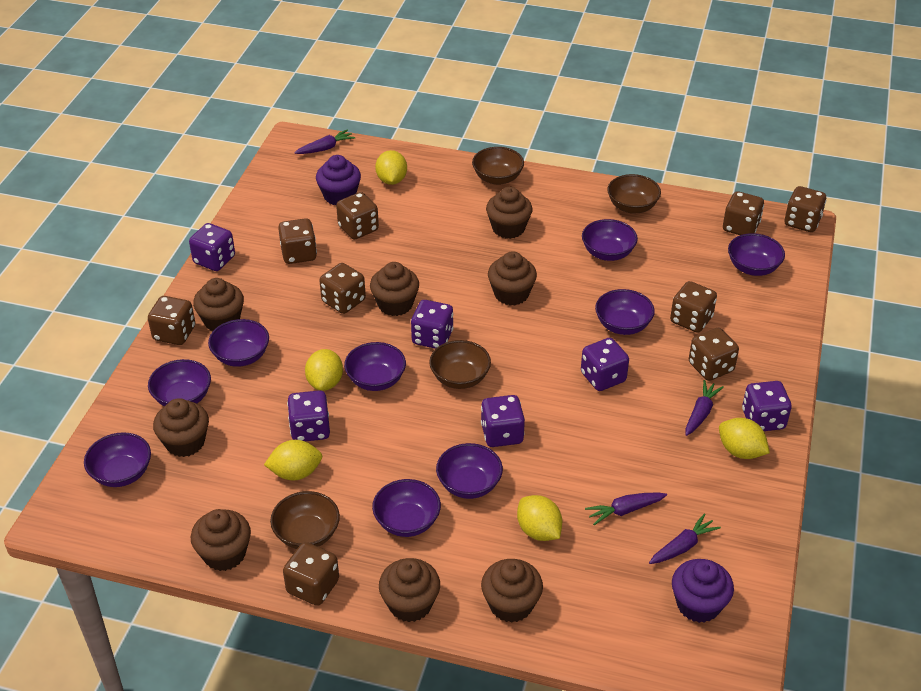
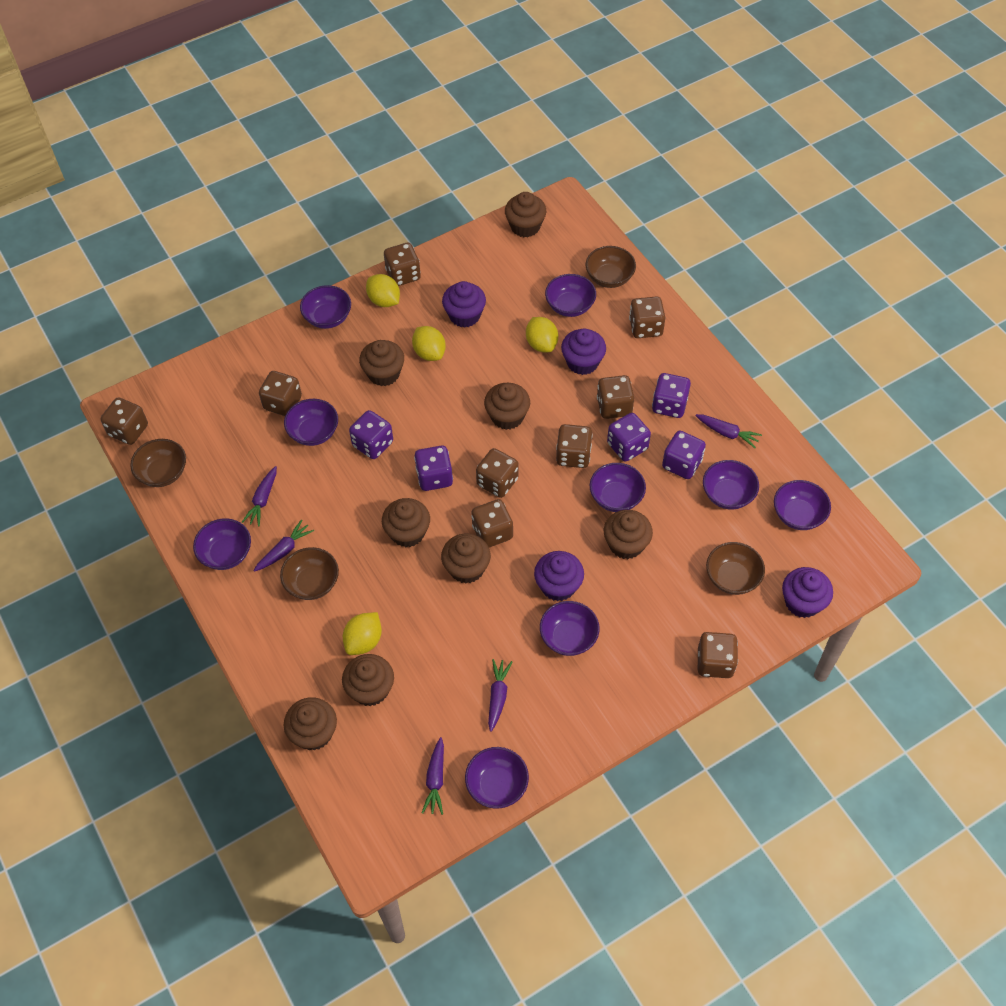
purple carrot: [294,129,355,154] [585,492,667,525] [649,513,721,564] [685,380,724,436] = 4 -> [242,466,277,527] [253,520,314,572] [422,737,444,815] [488,659,512,732] [695,414,762,448] = 5
purple cupcake: [316,155,361,205] [672,559,734,623] = 2 -> [442,281,486,328] [534,551,584,601] [561,329,606,375] [782,567,833,618] = 4
purple dice: [189,223,235,271] [287,390,330,441] [411,300,454,349] [481,395,525,447] [581,338,629,391] [742,381,792,431] = 6 -> [349,410,393,459] [414,445,453,491] [607,413,651,462] [652,373,691,418] [662,431,706,479] = 5
yellow lemon: [264,440,323,480] [305,349,343,391] [375,150,407,185] [517,495,562,541] [719,418,770,459] = 5 -> [343,612,382,655] [366,274,400,307] [412,326,446,361] [526,317,558,352] = 4

